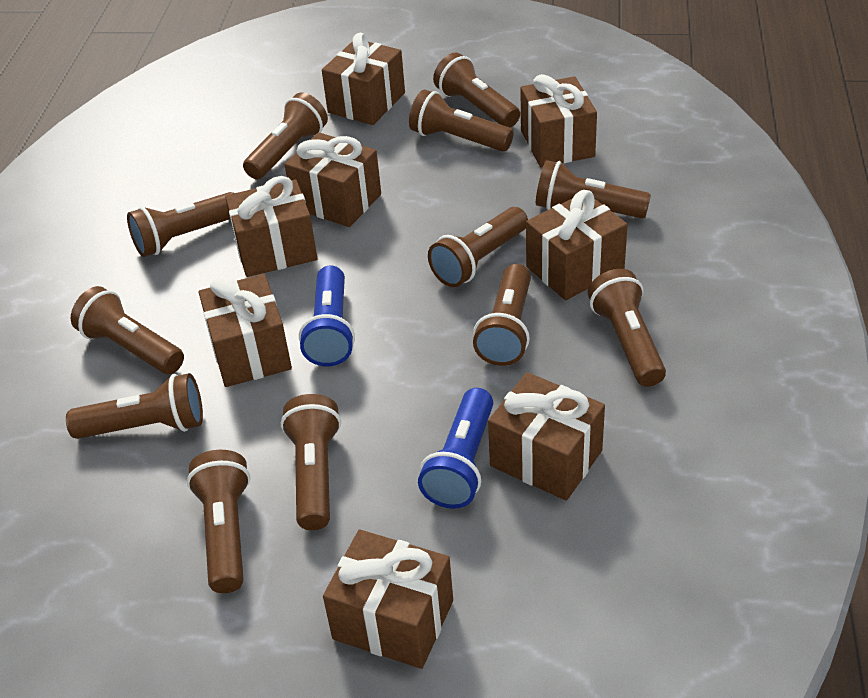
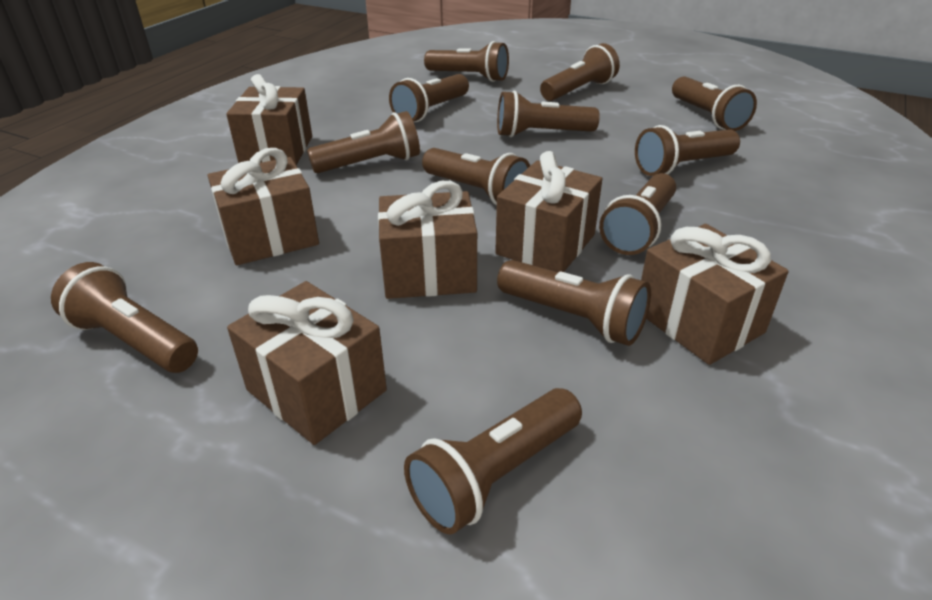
blue flashlight: [299,265,355,366] [418,388,493,509] = 2 -> none = 0
brown gift: [199,274,292,387] [225,176,318,277] [285,132,381,227] [322,33,405,125] [323,530,453,669] [488,372,605,501] [520,74,597,167] [526,190,628,300] = 8 -> [208,148,319,265] [226,74,312,165] [227,281,387,445] [378,181,477,299] [495,151,602,272] [641,224,789,365] = 6

